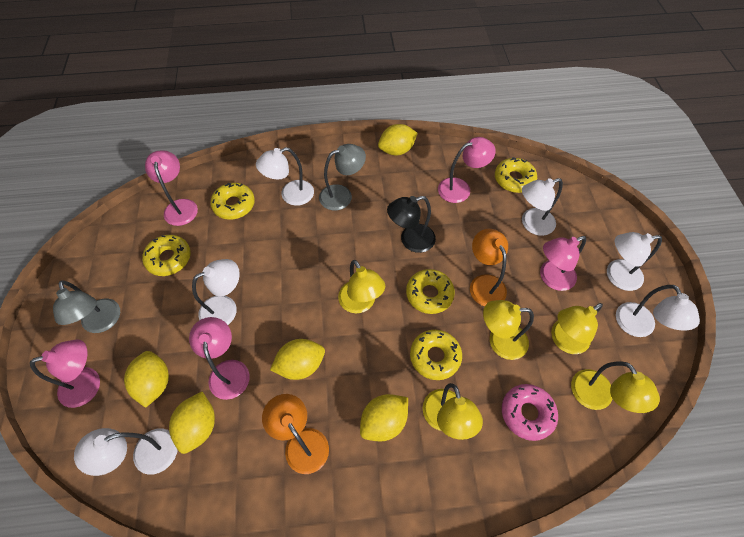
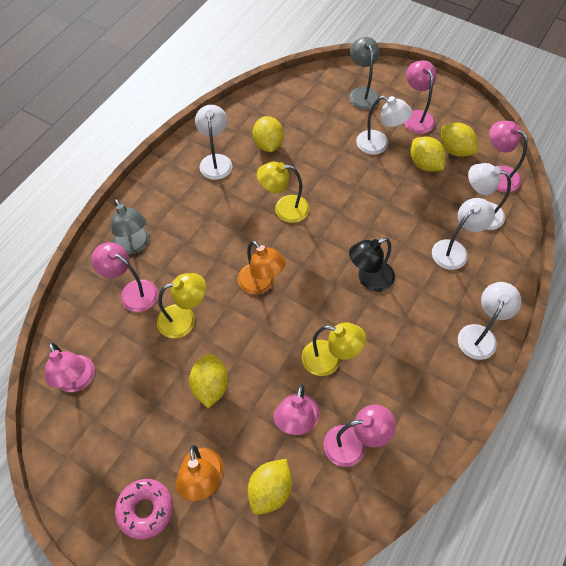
pink lamp: [30,339,100,408] [145,150,198,226] [189,317,249,400] [438,137,496,203] [540,236,586,291] = 5 -> [45,342,95,392] [91,242,158,312] [273,385,320,435] [323,404,396,467] [404,60,436,134] [489,121,527,192] = 6
white lamp: [74,428,178,476] [192,259,240,325] [256,147,314,206] [522,178,563,236] [607,232,662,291] [616,285,700,337] = 6 -> [195,105,232,180] [356,96,412,155] [432,198,495,270] [458,282,522,360] [468,163,511,230] = 5
yellow donut: [142,235,191,276] [210,183,255,220] [406,269,455,314] [410,330,462,380] [495,157,537,193] = 5 -> none = 0
yellow lamp: [338,260,385,313] [423,383,483,440] [483,300,534,360] [551,303,603,354] [571,361,660,413] = 5 -> [157,273,206,338] [257,162,309,223] [302,322,366,376] = 3

